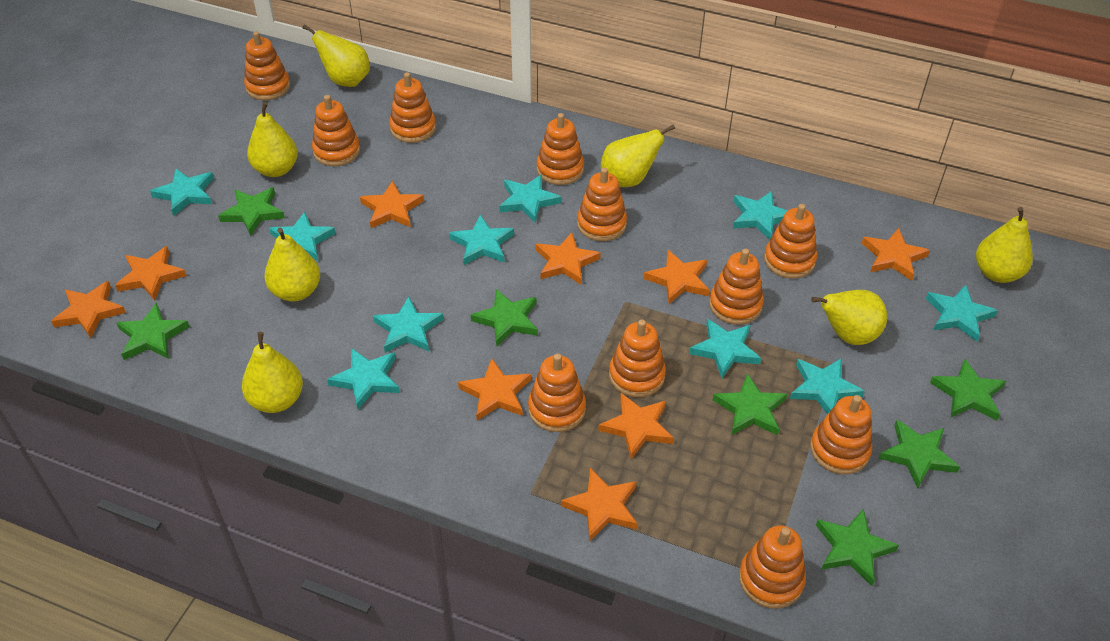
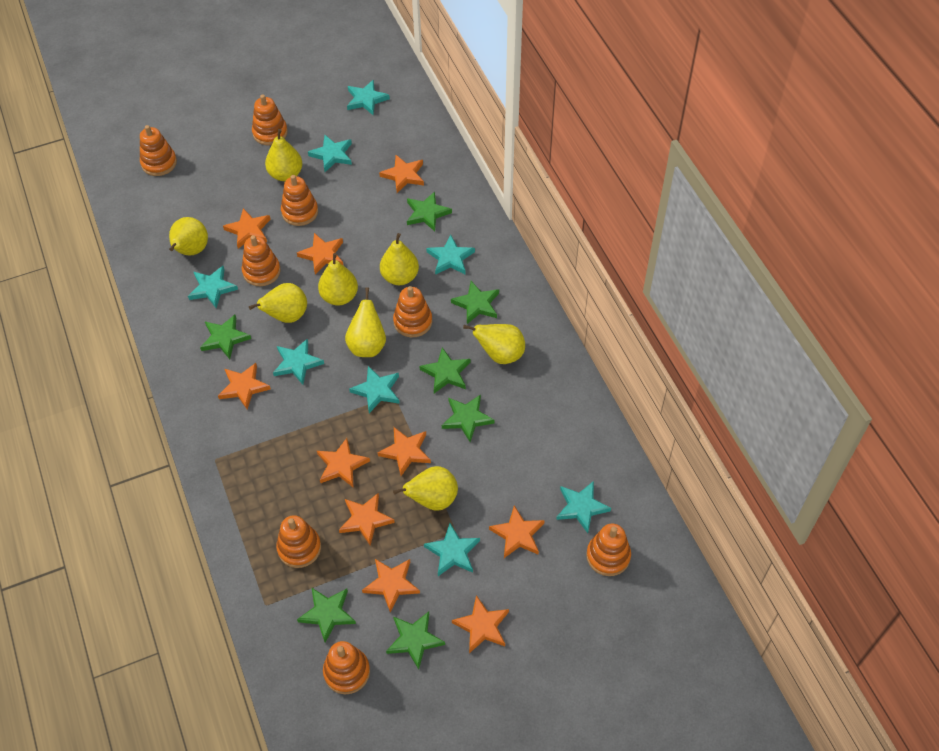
orange stacking toy: [244,31,290,100] [312,95,360,166] [389,72,436,143] [528,353,586,432] [537,113,584,185] [577,168,627,241] [609,319,666,397] [709,249,764,325] [739,525,806,609] [764,204,817,279] [810,395,872,474] = 11 -> [140,125,177,176] [242,235,281,286] [252,95,288,145] [276,515,321,568] [281,175,318,226] [323,641,370,694] [393,286,432,337] [586,524,631,576] = 8
orange star: [51,281,126,338] [115,246,187,301] [360,181,424,228] [458,358,531,421] [536,233,601,285] [561,468,638,542] [598,393,674,459] [644,250,709,304] [862,228,930,281] = 9 -> [218,363,271,410] [223,208,271,249] [297,233,344,275] [317,438,370,488] [339,493,395,546] [362,559,420,613] [378,427,431,476] [379,155,424,193] [452,595,509,653] [489,506,545,558] = 10
turquoise star: [150,169,214,216] [269,212,336,261] [327,348,400,410] [373,297,443,353] [449,215,514,265] [499,174,561,223] [689,319,761,378] [733,191,788,239] [790,358,865,414] [926,285,998,342] = 10 -> [188,266,238,308] [273,339,324,385] [308,135,352,172] [347,80,390,115] [349,366,400,413] [424,523,480,576] [426,235,475,275] [556,481,611,533] = 8
yellow pear: [242,332,303,413] [247,102,298,177] [264,228,320,301] [302,24,370,87] [601,124,675,187] [811,290,887,345] [976,207,1033,283] = 7 -> [169,217,208,256] [249,283,307,323] [265,129,302,181] [318,253,358,306] [345,287,386,357] [380,233,419,285] [393,466,458,510] [463,324,525,364] = 8

